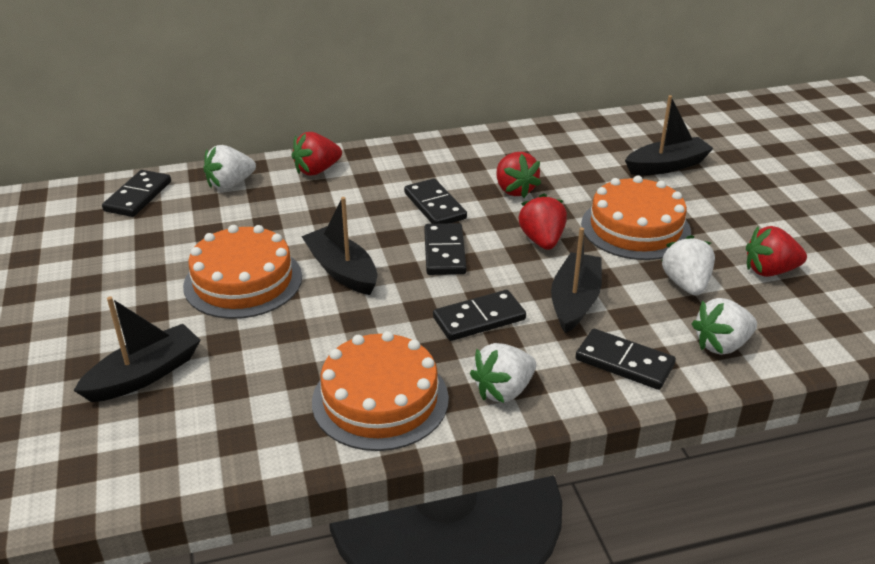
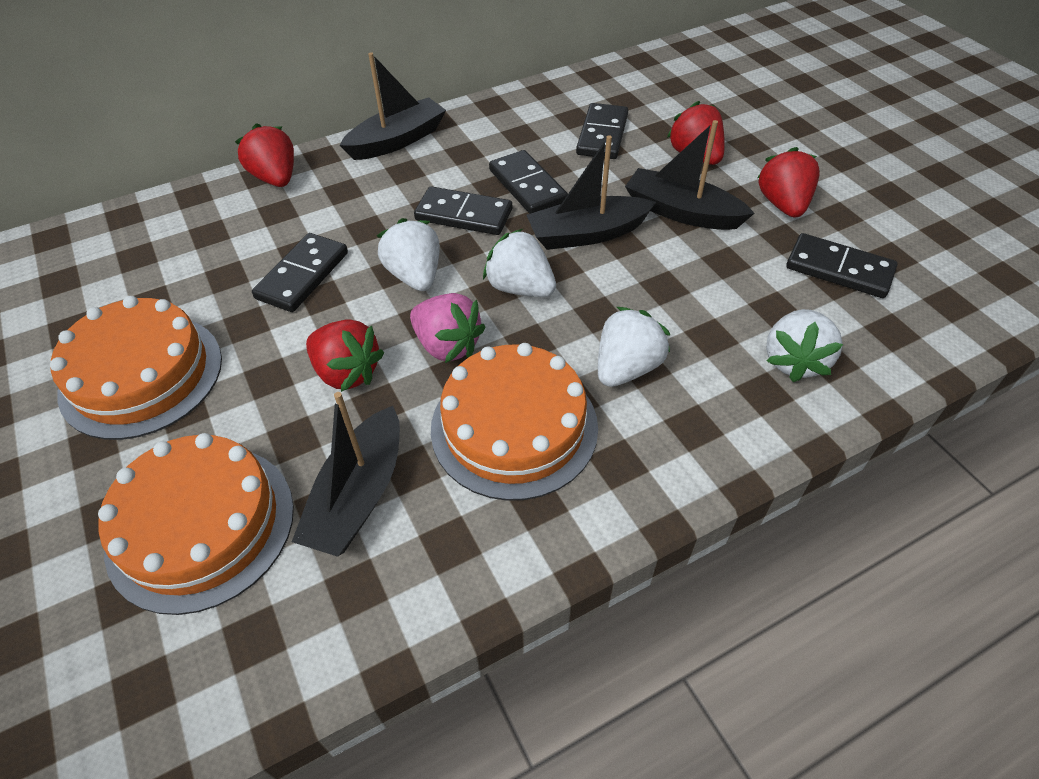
pink strawberry: none = 0 -> [410,293,486,363] = 1

